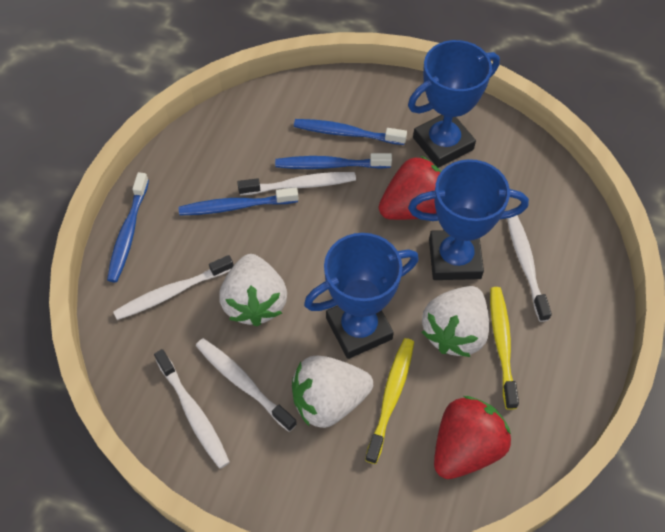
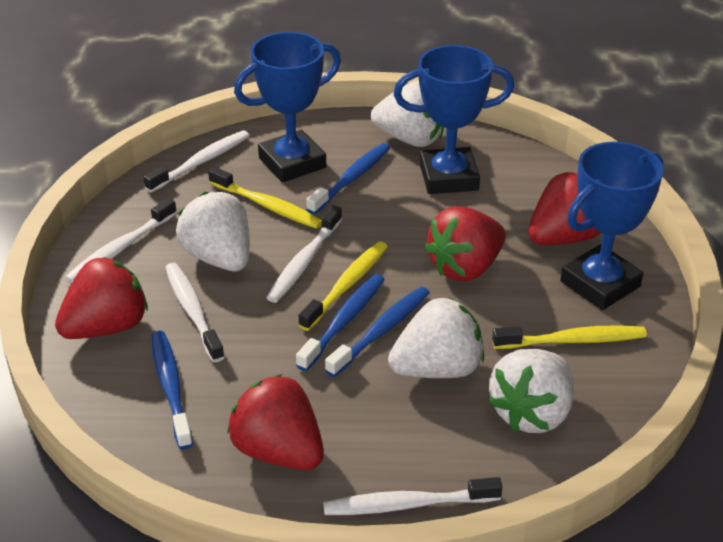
red strawberry: [379,155,441,220] [434,396,511,479] = 2 -> [55,257,148,339] [227,374,324,470] [425,206,506,282] [528,172,601,245] = 4
white strawberry: [219,254,287,327] [292,356,373,428] [422,286,490,357] = 3 -> [176,192,250,271] [371,81,444,147] [388,297,484,378] [488,349,574,433] = 4
yellow toothbrush: [365,338,414,464] [490,287,519,410] = 2 -> [208,167,322,229] [299,241,388,331] [492,325,647,349] = 3

